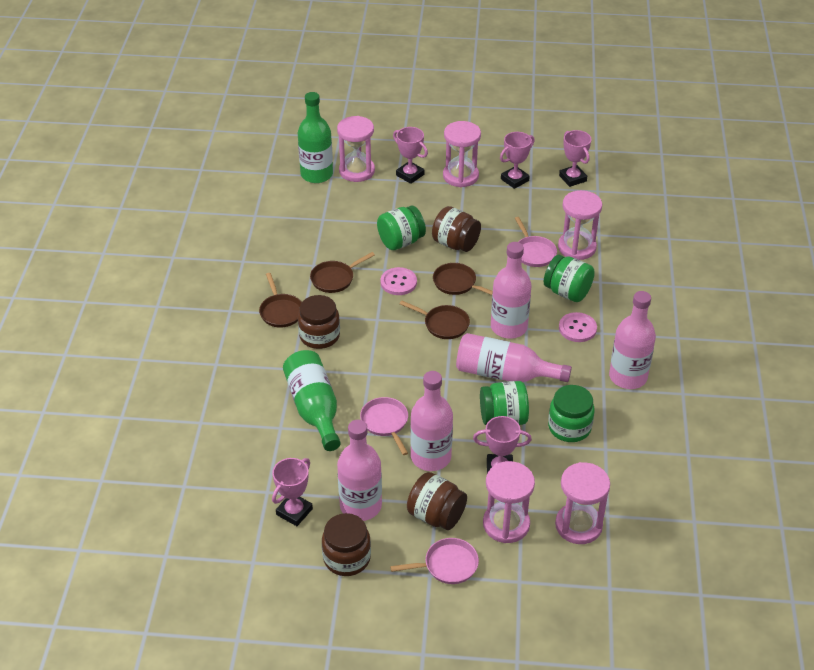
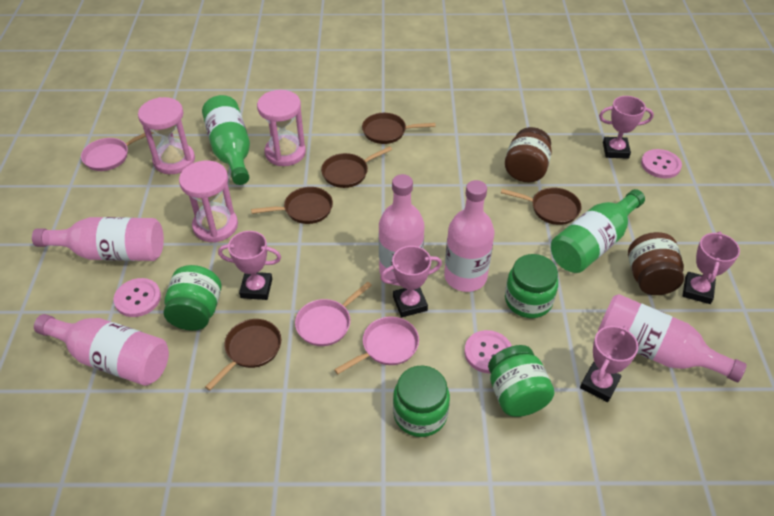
brown jar: [298,295,340,349] [322,513,371,576] [407,472,467,530] [432,206,481,252] = 4 -> [505,127,552,182] [628,232,684,295] = 2
brown pan: [259,273,302,328] [310,252,375,293] [399,300,470,339] [433,263,493,295] = 4 -> [205,319,281,391] [251,187,333,224] [321,146,392,188] [362,113,436,144] [501,187,582,225] = 5
pink button: [381,267,417,295] [559,312,597,342] = 2 -> [114,278,161,317] [464,330,512,374] [641,149,682,178] = 3
pink hourglass: [337,116,375,182] [443,121,481,187] [483,461,535,543] [555,462,610,544] [558,190,602,260] = 5 -> [138,97,195,174] [179,161,238,242] [257,90,306,166] = 3

